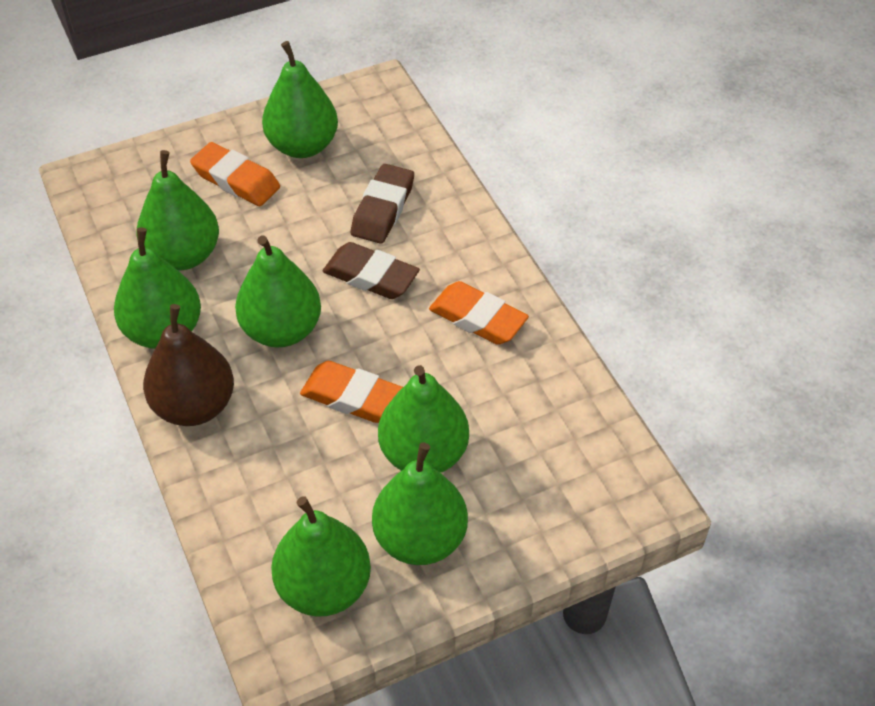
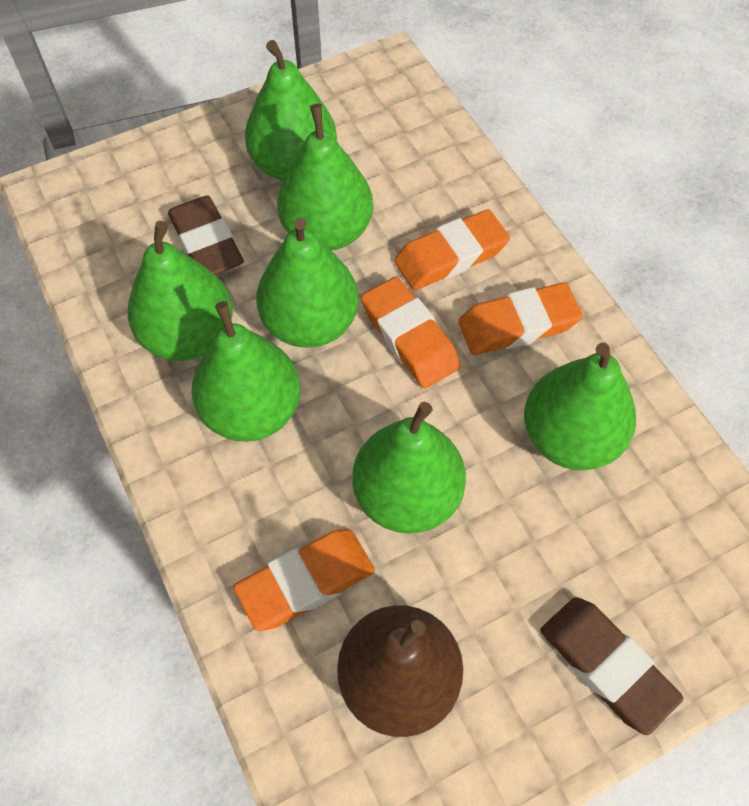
orange eraser: [190,142,280,206] [300,361,403,423] [429,281,529,345] = 3 -> [234,529,375,631] [361,277,460,388] [394,209,510,290] [458,282,583,355] = 4

